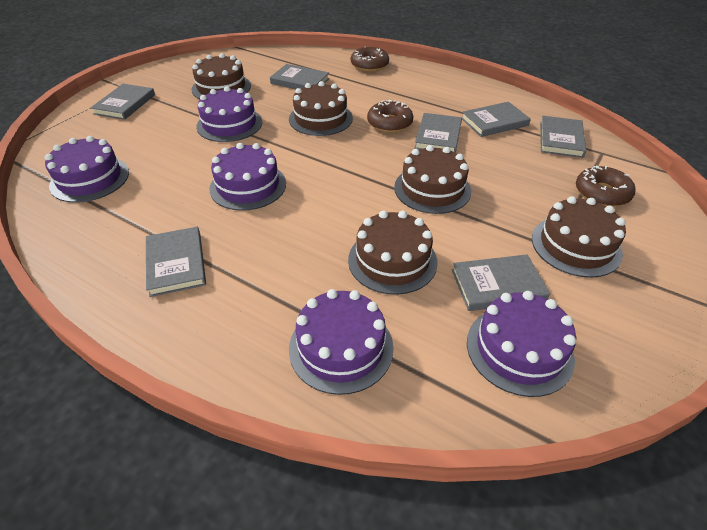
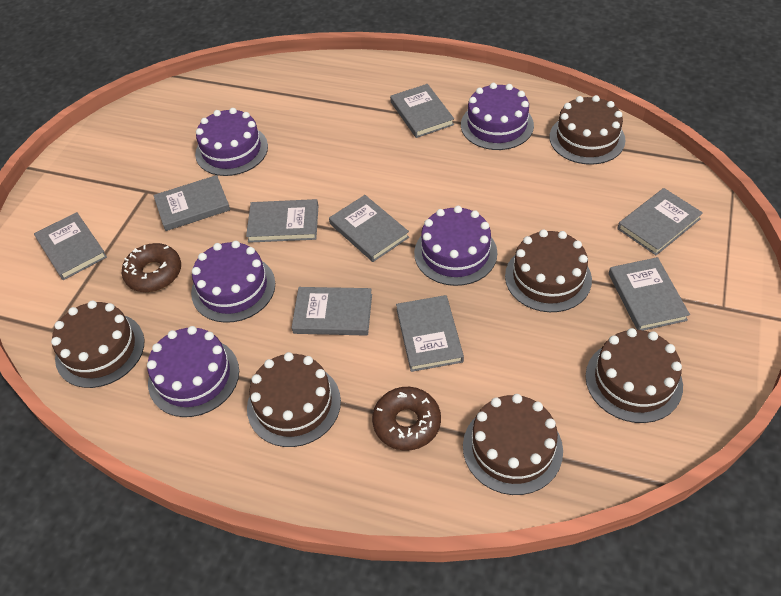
brown cake: [192,53,251,99] [289,81,353,136] [348,211,438,295] [394,145,471,214] [532,196,626,278] = 5 -> [51,300,145,388] [247,352,341,447] [463,394,563,495] [505,229,592,312] [550,95,625,165] [585,328,683,423] = 6
brown donut: [351,46,389,72] [367,100,414,132] [576,165,636,207] = 3 -> [122,243,181,292] [372,387,441,451] = 2
grey book: [90,84,155,120] [146,227,206,297] [270,64,329,89] [414,113,462,153] [452,254,550,311] [462,102,531,137] [540,116,586,158] = 7 -> [34,212,107,280] [153,175,230,231] [246,199,318,243] [292,287,372,336] [329,195,409,262] [390,84,454,138] [396,295,464,372] [609,257,690,331] [617,188,703,255] = 9

